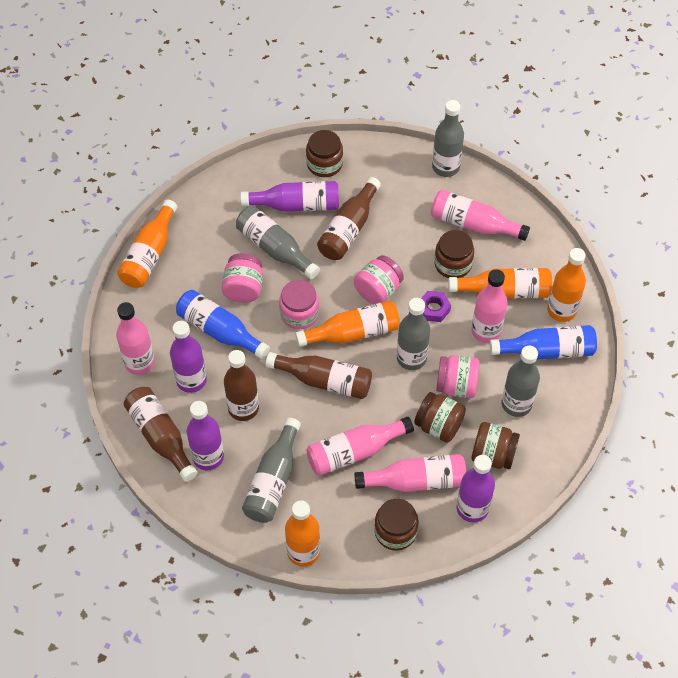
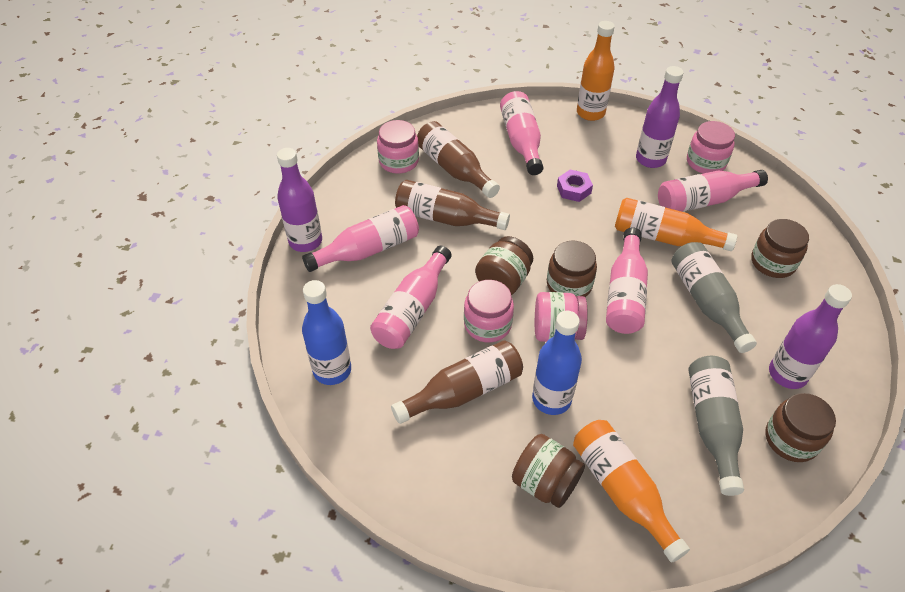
brown bottle: [124,387,198,482] [224,350,259,421] [266,352,372,399] [317,177,381,260] = 4 -> [391,340,523,424] [395,180,510,230] [417,121,500,198] = 3
grey bottle: [236,206,320,279] [242,418,301,523] [397,298,430,370] [432,100,464,177] [501,346,540,417] = 5 -> [671,242,757,353] [689,356,744,496] = 2
orange bottle: [117,199,177,288] [285,500,320,567] [295,300,400,347] [448,268,552,299] [547,248,586,322] = 5 -> [573,420,690,563] [577,21,615,121] [615,198,737,251] = 3
purple bottle: [170,321,207,393] [187,401,224,470] [241,181,339,212] [457,455,495,523] = 4 -> [277,148,322,252] [636,66,684,168] [769,284,852,389] = 3

